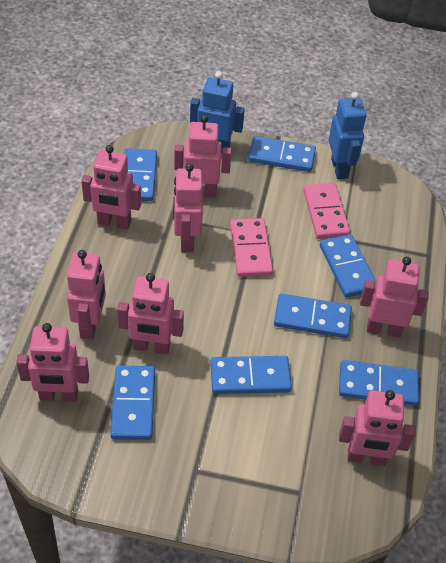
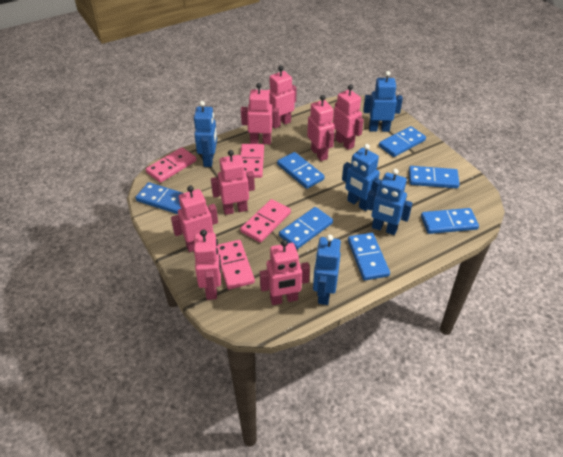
blue robot: [190,71,245,154] [328,92,366,179] = 2 -> [194,101,217,167] [313,235,341,305] [342,144,381,211] [363,71,403,132] [366,169,413,235] = 5
pink domino: [230,218,273,277] [303,183,350,239] = 2 -> [146,147,197,183] [218,240,255,289] [240,144,264,178] [240,199,291,243] = 4

